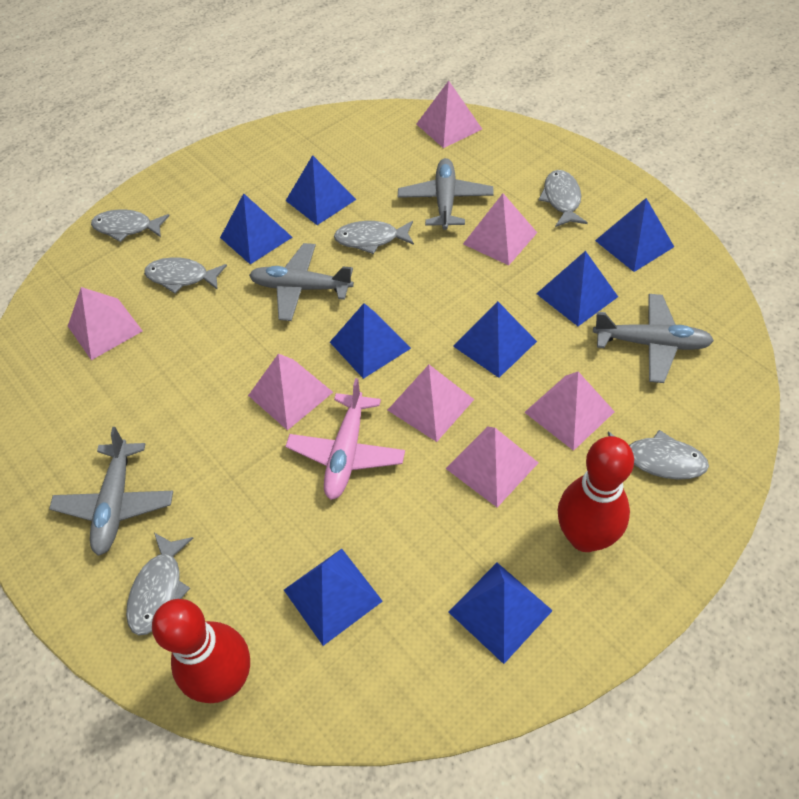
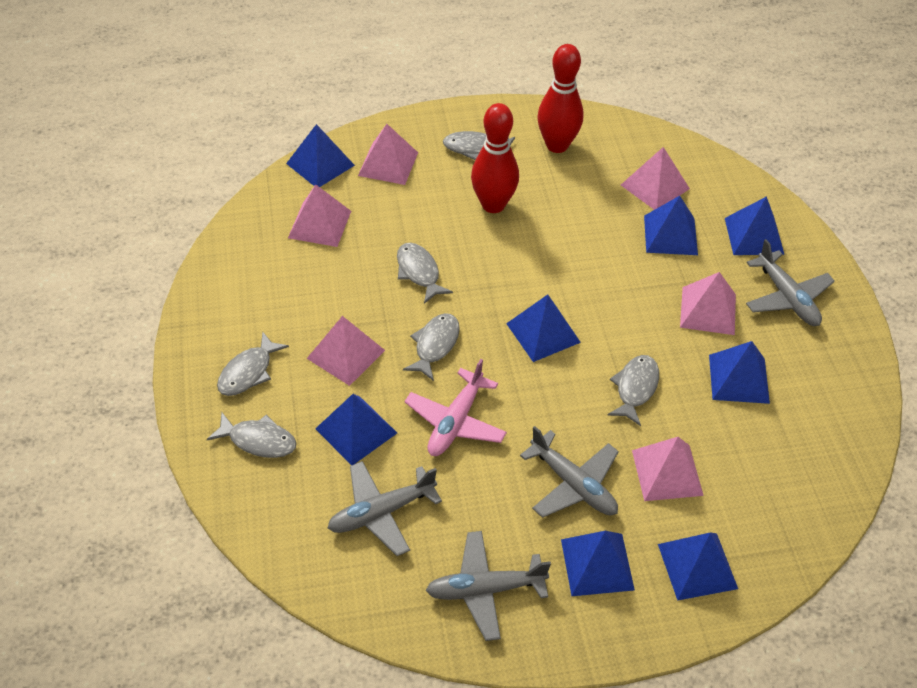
pink pyramid: [68,287,142,360] [248,354,333,430] [388,365,474,442] [416,81,482,148] [446,426,539,507] [463,193,537,265] [524,372,615,451] = 7 -> [288,184,351,247] [307,316,385,386] [358,124,418,185] [621,147,690,210] [632,437,704,501] [680,272,736,335] = 6

